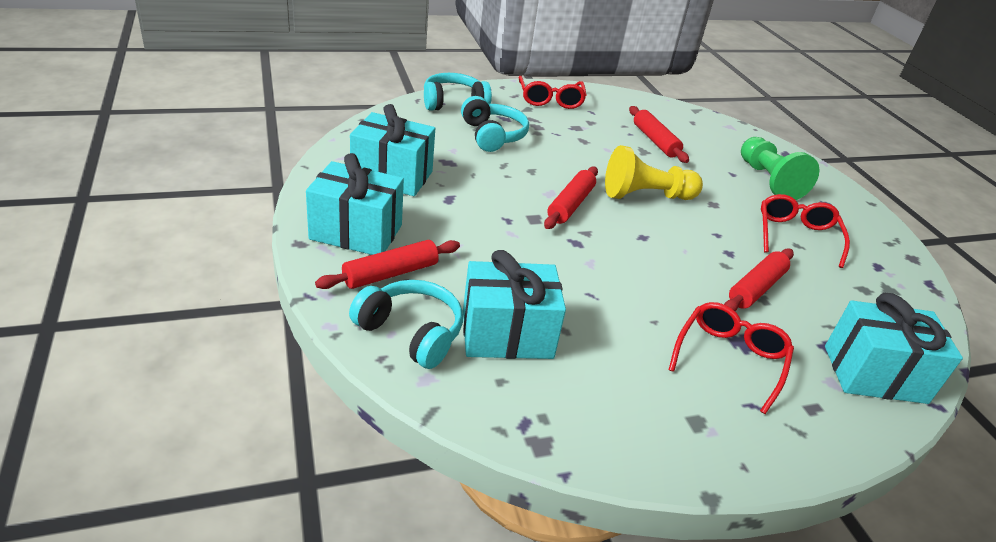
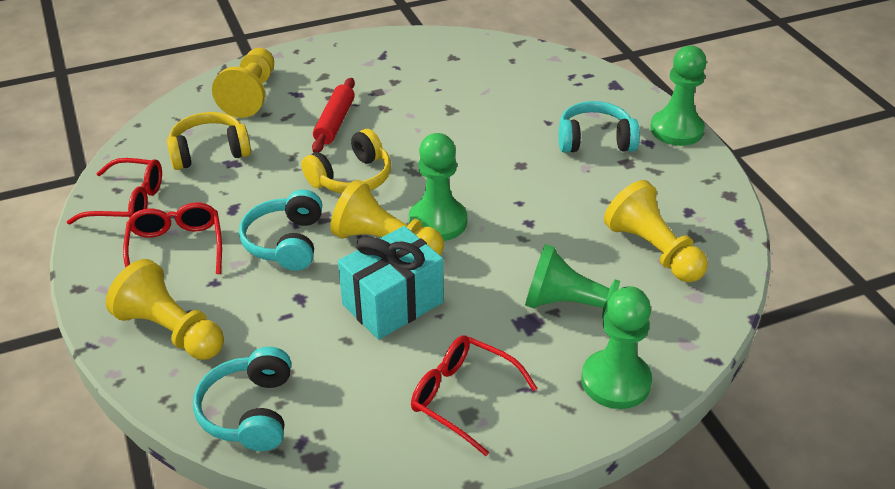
green pawn: [741,137,819,200] = 1 -> [409,133,467,241] [525,244,648,319] [581,287,652,409] [650,46,707,146] = 4
red rolling pin: [315,240,460,289] [544,167,598,229] [629,106,689,163] [724,248,794,311] = 4 -> [312,78,355,153] = 1
turquoise gift: [306,153,404,255] [350,104,435,196] [463,250,566,359] [825,293,963,404] = 4 -> [338,226,443,340] = 1
yellow headphones: none = 0 -> [167,112,251,170] [301,129,391,193] = 2
yellow pawn: [605,145,703,200] = 1 -> [106,259,224,360] [212,48,274,118] [330,180,444,256] [604,180,708,282] = 4

